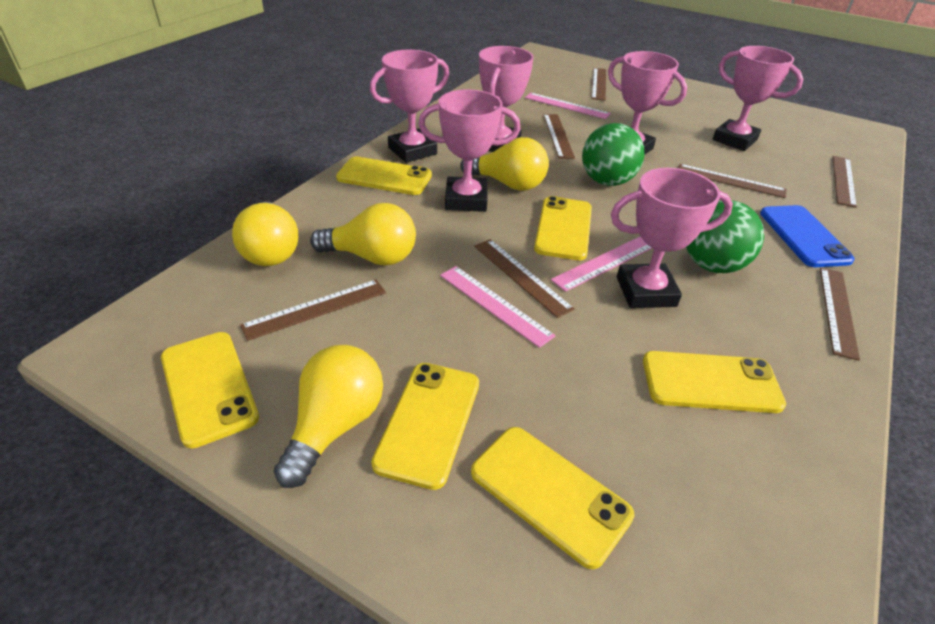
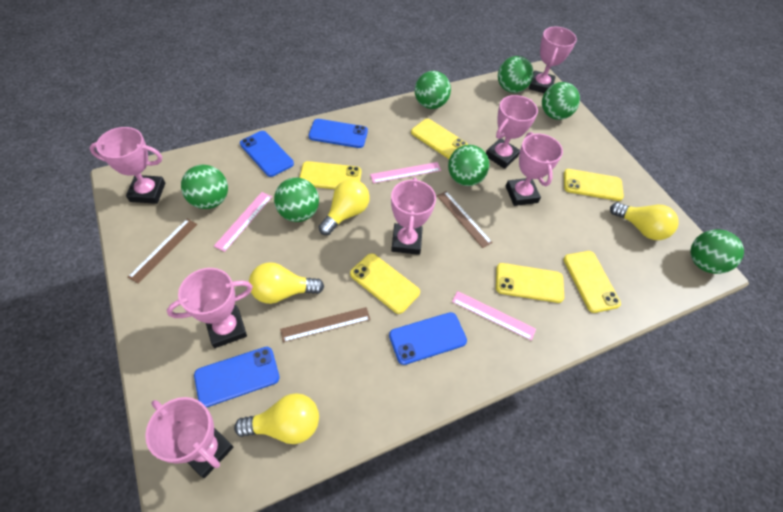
blue phone: [760,205,854,267] = 1 -> [194,347,280,407] [240,131,294,177] [309,119,368,148] [389,312,467,365] = 4
brown ruler: [240,279,386,341] [474,239,575,318] [543,114,575,159] [591,68,606,101] [678,164,787,198] [820,268,860,361] [833,156,857,208] = 7 -> [128,219,197,284] [280,307,371,342] [437,191,493,248] = 3
green ball: [582,123,644,186] [686,200,764,273] = 2 -> [181,165,228,209] [274,178,319,222] [415,71,451,109] [448,145,489,186] [498,56,534,93] [542,82,580,120] [690,229,744,274] = 7
pink trophy: [370,49,449,163] [418,89,521,212] [479,46,534,152] [608,51,687,155] [611,168,733,308] [712,46,803,151] = 6 -> [89,127,165,204] [145,397,233,478] [167,268,253,348] [391,177,436,255] [486,95,538,169] [506,132,563,206] [529,27,577,93] = 7

